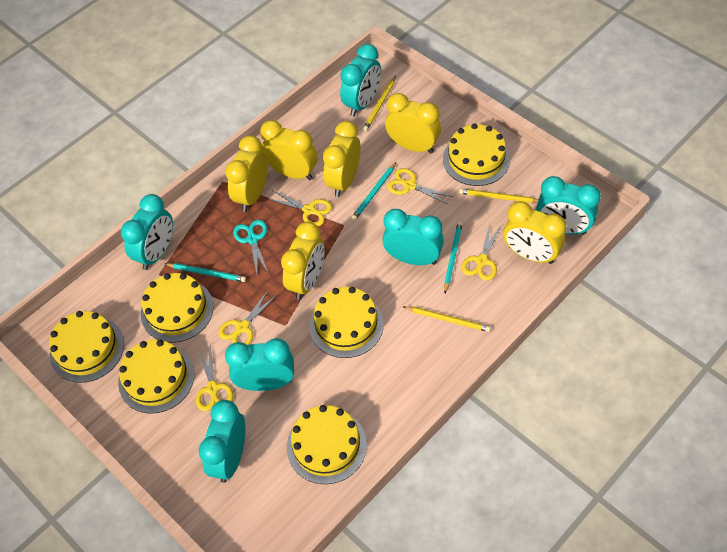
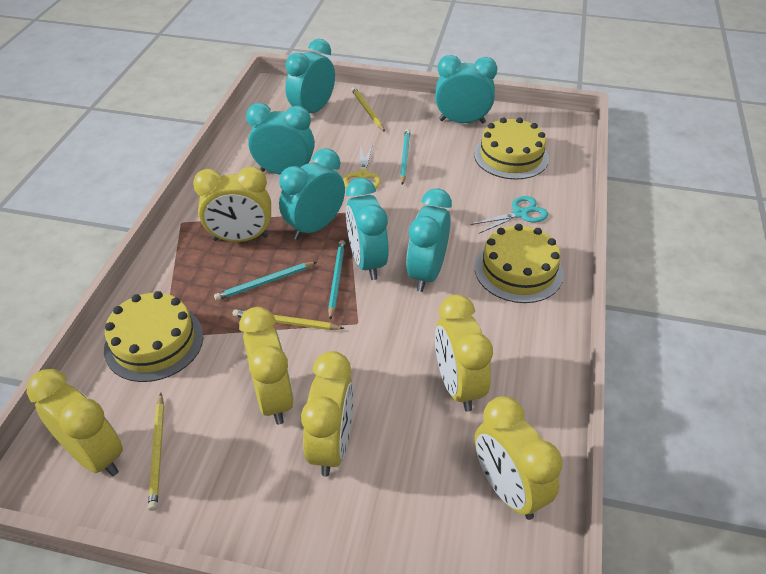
yellow cake: [49,311,124,383] [118,340,194,414] [141,273,214,343] [287,405,367,484] [309,287,384,358] [443,123,510,186] = 6 -> [104,291,203,382] [474,117,549,179] [475,224,564,303] = 3
yellow scissors: [196,345,234,411] [219,289,277,345] [268,190,332,226] [387,168,454,205] [461,224,501,281] = 5 -> [343,144,381,189] = 1

